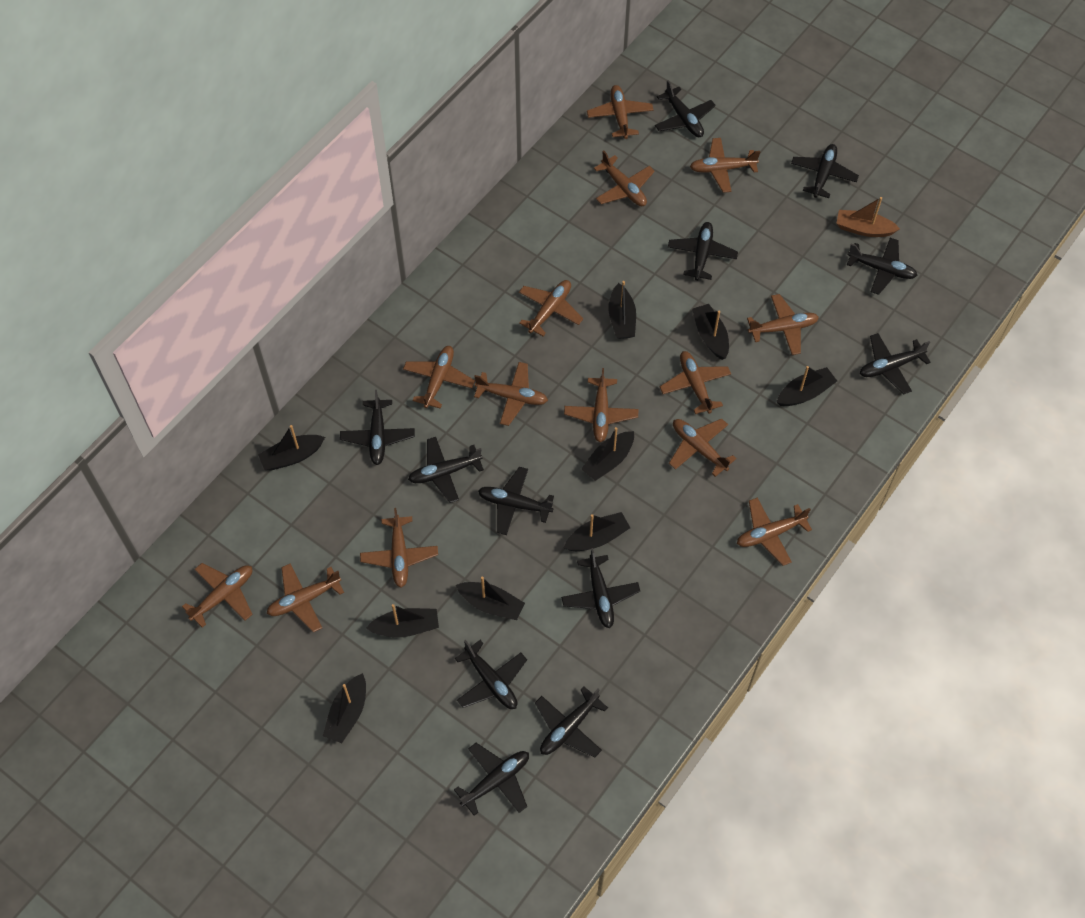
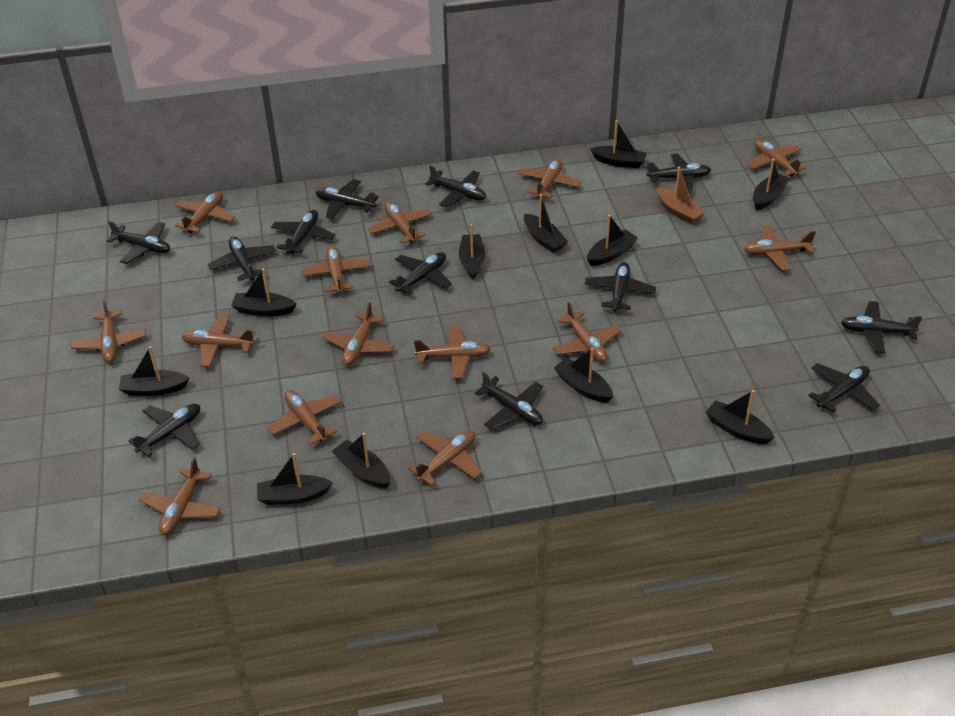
black boat: [258,425,325,470] [323,673,366,743] [366,604,439,637] [456,576,525,620] [564,512,630,551] [581,427,634,481] [609,281,636,339] [692,304,729,360] [777,366,837,406] = 9 -> [119,346,190,396] [231,268,297,316] [257,453,333,505] [332,433,391,488] [459,224,485,280] [524,194,568,253] [554,348,613,403] [587,215,638,266] [590,120,647,168] [705,390,775,444] [753,159,790,210] = 11

